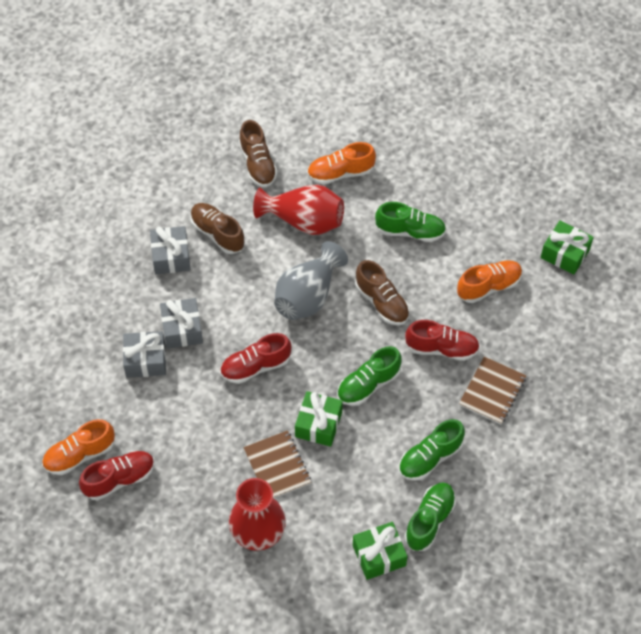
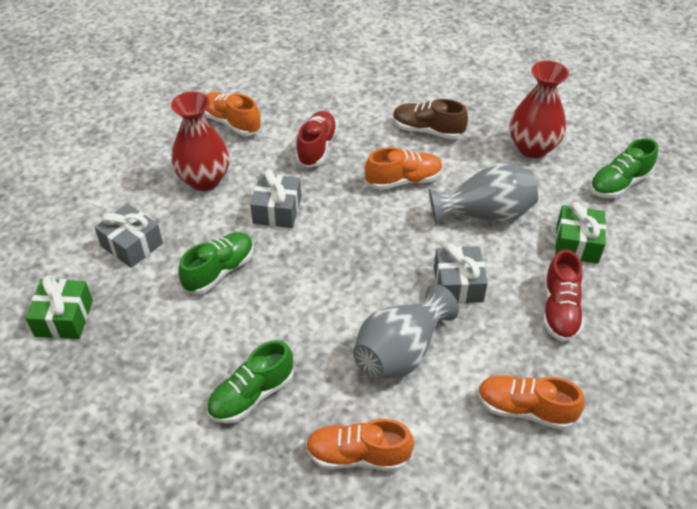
brown notebook: [244,430,311,498] [459,356,526,424] = 2 -> none = 0
brown shoe: [190,203,245,254] [239,120,278,187] [355,260,410,325] = 3 -> [393,99,468,139] = 1
green gift: [295,391,343,447] [353,522,407,580] [541,220,594,275] = 3 -> [25,275,93,339] [555,202,606,264] = 2
green shoe: [337,346,402,406] [375,202,446,242] [399,419,465,481] [404,482,456,551] = 4 -> [179,232,254,294] [206,340,294,424] [590,138,658,198] = 3
grey vase: [274,241,348,320] = 1 -> [353,284,459,379] [429,162,538,225] = 2
orange shoe: [42,419,115,475] [307,142,376,184] [457,260,522,303] = 3 -> [203,92,261,136] [306,419,414,471] [365,147,443,190] [477,375,585,430] = 4
red shoe: [79,451,155,500] [220,333,292,384] [405,320,480,361] = 3 -> [296,111,338,168] [543,250,584,342] = 2

